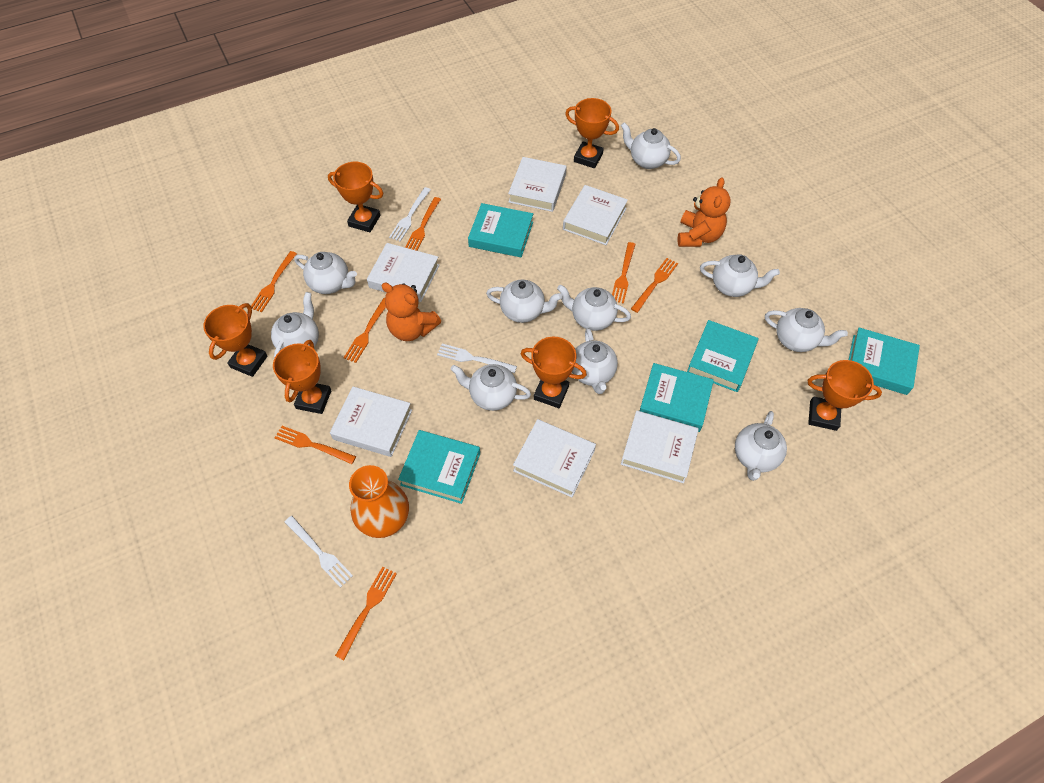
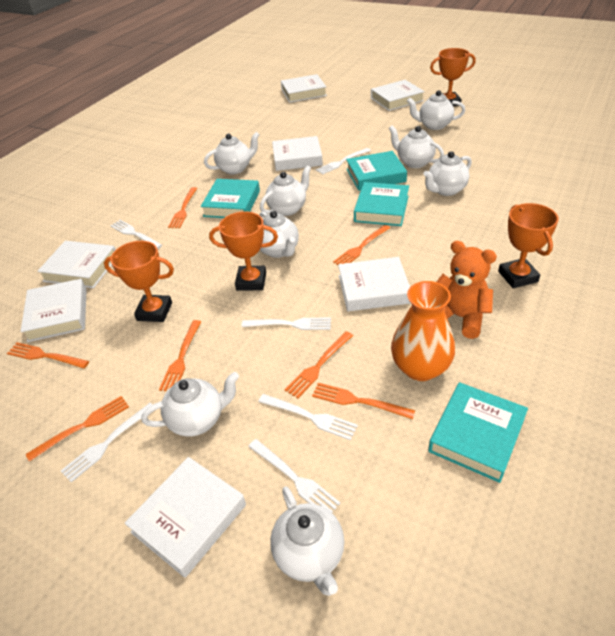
orange teddy bear: [381,283,441,341] [678,177,731,247] = 2 -> [437,241,497,339] = 1
orange trophy: [203,303,268,377] [273,340,331,414] [328,162,384,232] [521,337,587,408] [565,98,619,168] [808,360,882,431] = 6 -> [104,241,174,322] [209,211,278,291] [430,48,476,106] [498,203,558,288] = 4
turquoise book: [398,430,480,504] [468,203,533,257] [640,363,714,432] [687,320,759,392] [849,328,920,395] = 5 -> [201,179,260,218] [346,151,407,191] [354,182,409,226] [428,382,528,483] = 4
white book: [330,387,412,457] [367,243,439,302] [508,157,567,212] [513,419,596,497] [563,185,628,245] [621,411,699,483] = 6 -> [21,279,87,342] [37,241,116,288] [125,457,246,578] [272,136,323,171] [281,74,327,103] [338,257,411,311] [371,80,425,111] = 7
white fork: [285,516,353,588] [389,187,431,242] [437,343,517,373] = 3 -> [61,403,153,482] [110,220,162,249] [242,318,331,330] [248,439,341,513] [258,394,358,440] [316,148,371,175] = 6
white teapot: [271,292,319,358] [294,252,357,294] [451,364,531,411] [486,280,562,323] [557,285,631,331] [572,328,618,394] [621,122,681,169] [700,254,780,297] [735,411,787,481] [765,308,848,352] = 10 -> [141,372,239,437] [204,132,260,174] [259,211,299,258] [260,165,311,216] [270,486,344,596] [389,126,444,168] [407,90,466,130] [423,151,472,196] = 8

